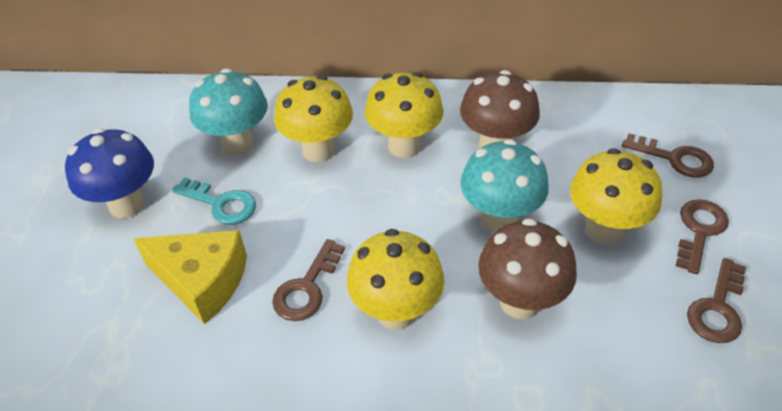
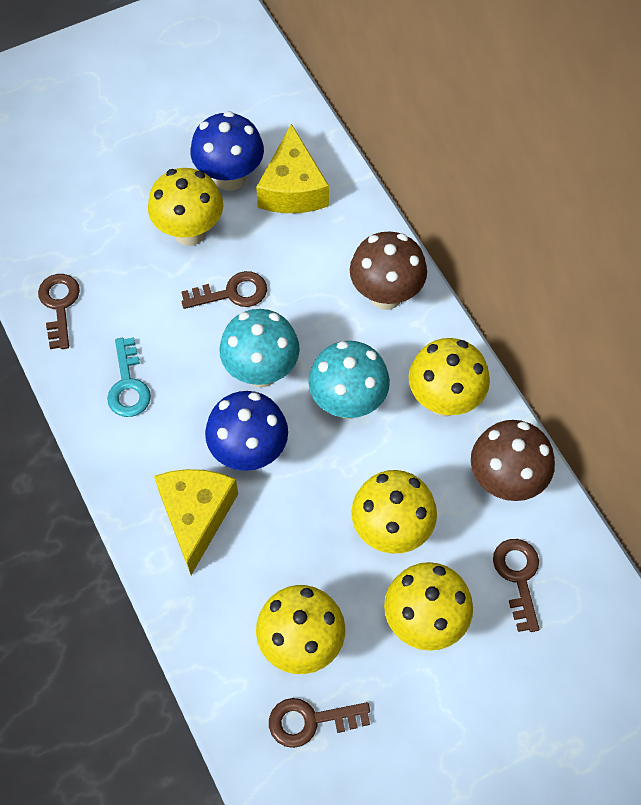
blue mushroom: [65,128,154,218] = 1 -> [190,111,264,191] [205,391,288,471] = 2
yellow cheese: [133,230,247,325] = 1 -> [154,469,238,575] [256,124,329,213] = 2
yellow mushroom: [274,75,353,162] [347,229,444,330] [365,72,444,158] [570,148,662,244] = 4 -> [148,168,223,246] [256,585,345,674] [351,470,437,554] [384,562,473,651] [408,338,490,416] = 5

